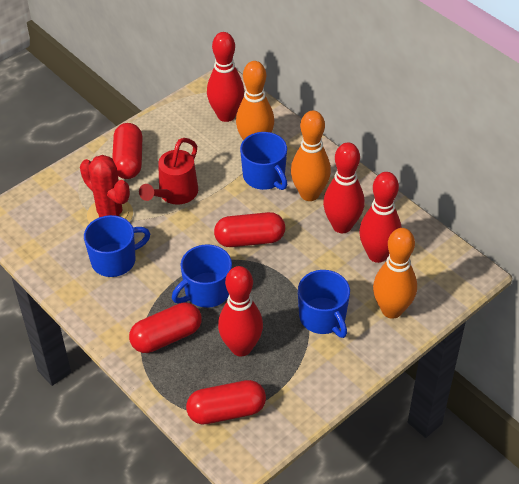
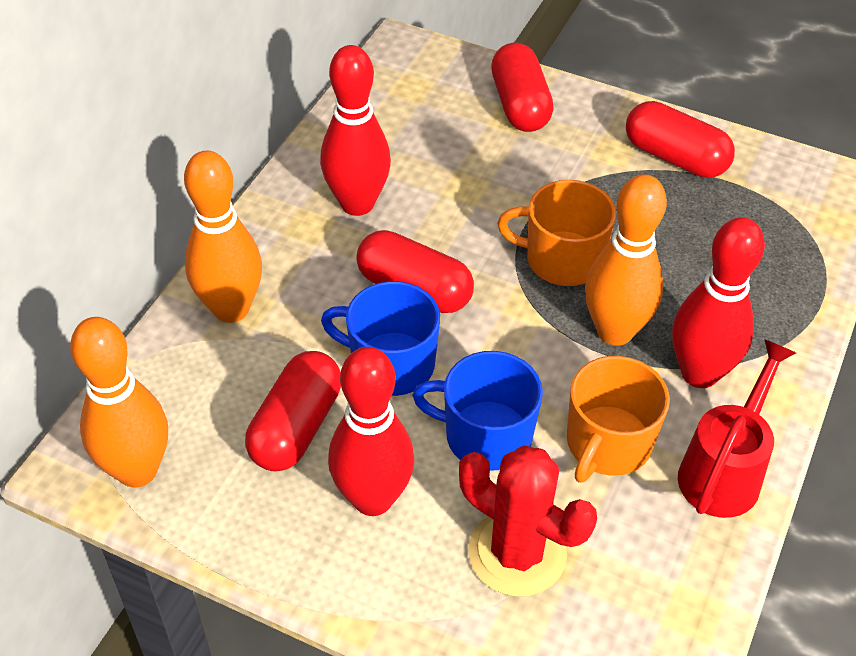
blue mug: [84,215,150,277] [172,244,232,308] [240,132,287,190] [298,270,350,338] = 4 -> [321,281,440,396] [412,351,543,471] = 2
orange mug: none = 0 -> [497,180,616,286] [567,356,670,483] = 2
red bowling pin: [207,32,244,122] [218,266,263,356] [323,142,364,233] [359,172,402,263] = 4 -> [320,45,391,216] [328,347,415,516] [672,217,765,388] = 3

